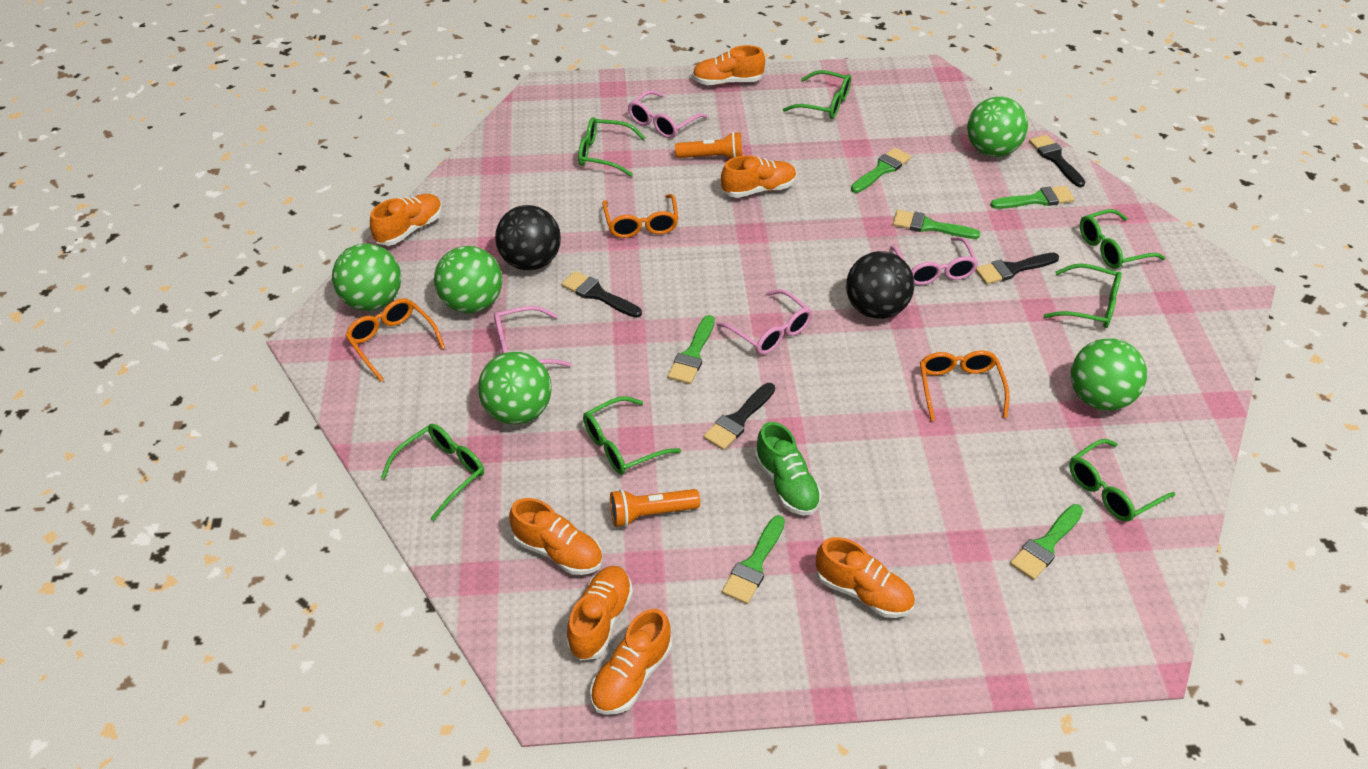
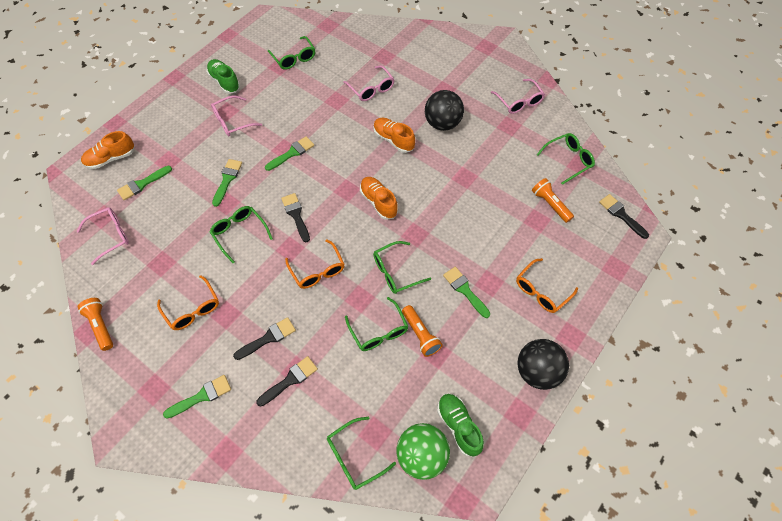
green ball: [332,243,401,311] [434,246,502,313] [478,352,552,425] [967,97,1028,157] [1071,338,1147,411] = 5 -> [396,423,450,480] = 1
green brush: [668,315,715,384] [722,515,785,604] [851,148,911,193] [893,210,980,239] [990,186,1075,209] [1010,504,1084,580] = 6 -> [117,166,172,200] [163,375,231,419] [212,159,242,207] [265,136,314,171] [443,267,490,318] = 5
green glasses: [381,424,484,521] [578,117,645,177] [583,396,681,475] [782,70,851,119] [1043,263,1122,328] [1069,439,1175,522] [1080,209,1166,269] = 7 -> [210,206,273,263] [268,36,316,70] [327,417,396,490] [345,297,408,351] [373,241,431,294] [537,133,595,185] = 6
green shoe: [755,422,822,515] = 1 -> [206,59,240,94] [437,394,484,457] = 2
orange flashlight: [610,489,700,527] [675,132,742,159] = 2 -> [77,298,113,351] [402,305,443,357] [532,178,574,223] = 3
orange shoe: [370,194,442,246] [509,498,603,575] [566,566,633,661] [590,609,672,715] [692,45,765,85] [721,155,797,198] [816,537,915,618] = 7 -> [81,131,134,169] [360,177,398,220] [373,118,415,153] = 3

